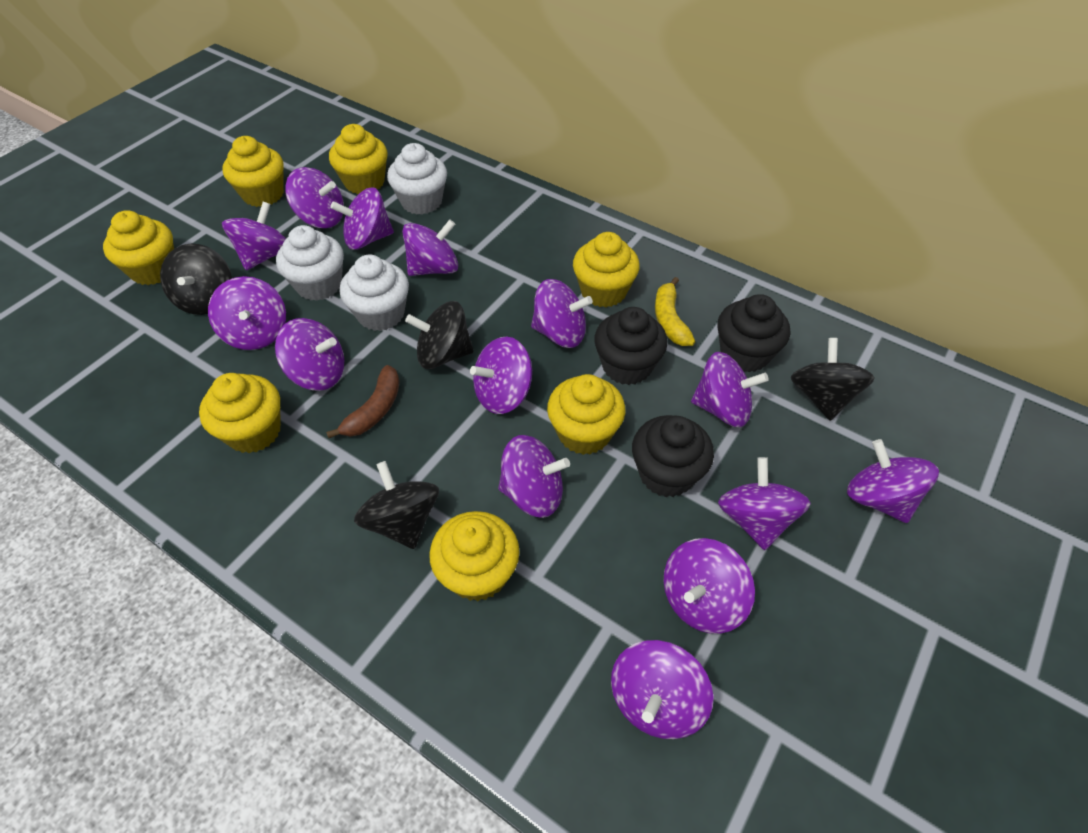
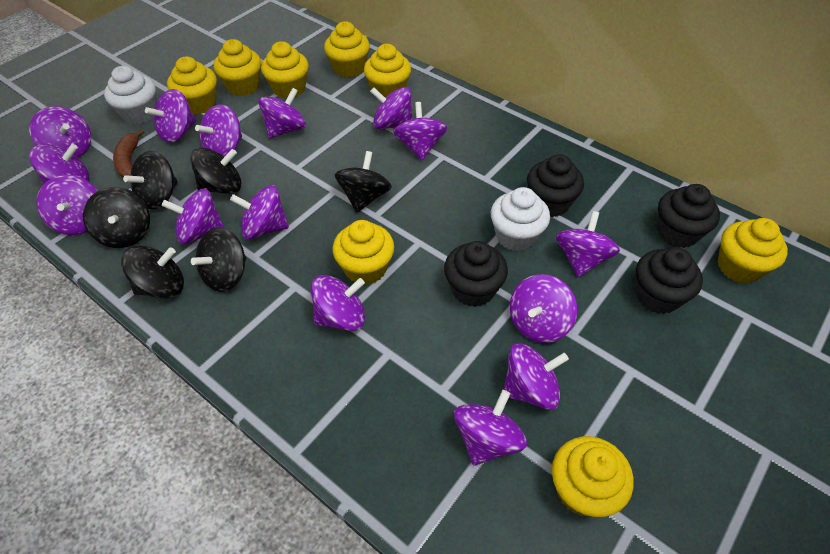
black cupcake: [594,307,667,385] [632,415,714,497] [717,294,790,372] = 3 -> [444,241,508,307] [527,154,584,217] [636,247,703,314] [657,184,720,248] = 4
black spinning top: [160,244,232,315] [354,461,439,549] [405,301,474,369] [791,338,875,421] = 4 -> [83,187,150,248] [121,246,184,299] [123,151,178,210] [190,148,241,194] [191,227,246,292] [335,151,392,212] = 6
purple spinning top: [208,276,286,350] [222,201,286,270] [275,318,344,391] [285,167,344,228] [330,187,394,250] [402,219,458,276] [470,337,532,414] [498,435,570,518] [531,279,593,348] [611,640,714,739] [664,538,755,634] [691,352,769,427] [718,457,811,550] [847,439,939,523] = 14 -> [29,106,91,157] [29,144,89,185] [36,175,98,235] [145,89,196,143] [162,188,224,244] [195,104,242,157] [230,185,289,240] [258,88,306,138] [311,275,365,331] [370,87,412,129] [393,102,447,160] [454,390,527,466] [503,343,569,410] [510,274,577,343] [556,211,620,277] = 15
white cupcake: [276,225,344,301] [339,254,409,331] [387,143,447,215] = 3 -> [104,66,157,124] [491,187,550,251] = 2
yellow banana: [655,277,695,346] = 1 -> none = 0
yellow cupcake: [103,210,174,285] [199,373,281,453] [222,136,284,207] [329,124,388,194] [429,511,520,601] [547,374,625,455] [573,232,640,307] = 7 -> [167,56,217,115] [214,39,261,96] [261,41,309,98] [324,21,370,77] [332,220,394,285] [364,44,411,97] [552,436,633,517] [718,218,788,283] = 8

